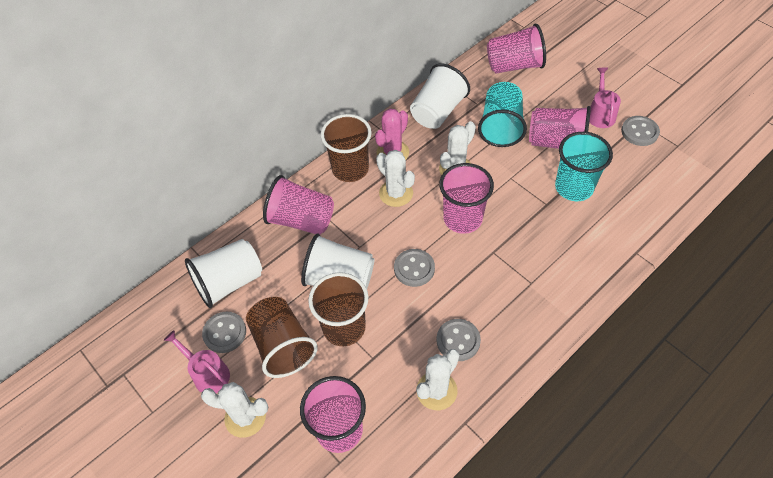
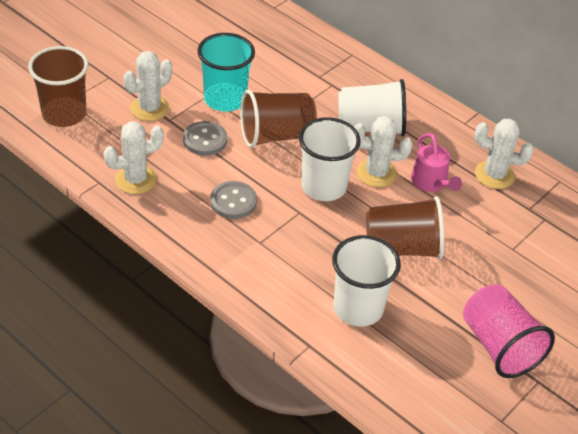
grey button: [202,312,246,353] [394,249,435,287] [436,319,481,361] [621,116,660,146] = 4 -> [183,121,228,156] [210,181,257,219] = 2
pink cactus: [375,109,409,160] = 1 -> none = 0
pink cup: [263,175,334,235] [300,376,366,453] [439,163,494,234] [487,24,546,73] [529,106,591,149] = 5 -> [463,284,555,378] = 1
pink watering can: [164,330,230,393] [589,67,621,128] = 2 -> [411,133,462,192] = 1
turquoise cup: [478,82,527,147] [555,132,613,201] = 2 -> [197,33,255,112] = 1

